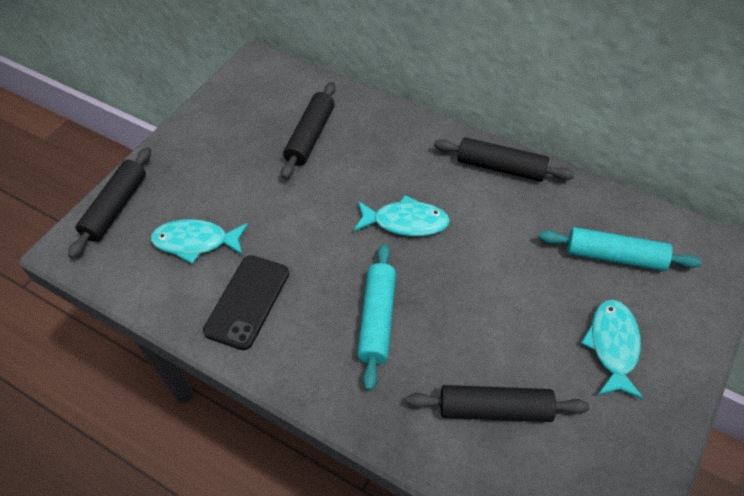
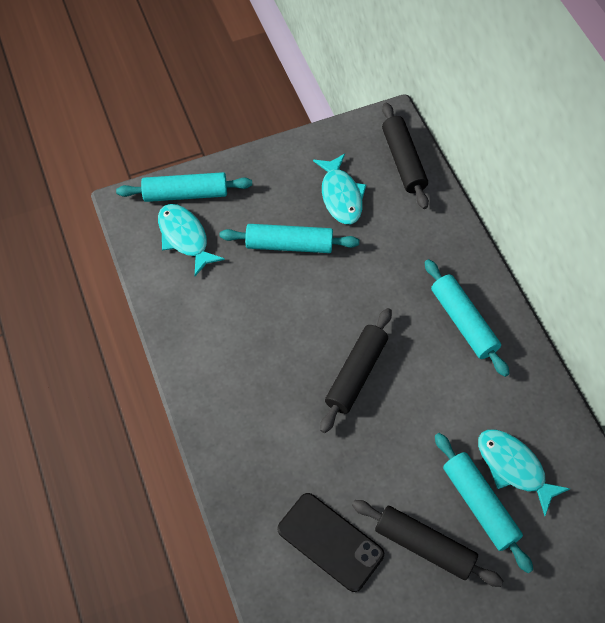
black rolling pin: [68,147,151,259] [281,82,336,179] [407,385,589,422] [434,137,575,182] = 4 -> [320,308,392,433] [352,500,504,587] [382,102,429,209] = 3
turquoise rolling pin: [357,244,396,391] [539,227,701,271] = 2 -> [116,172,252,202] [220,224,359,253] [424,259,510,377] [435,433,533,573] = 4

